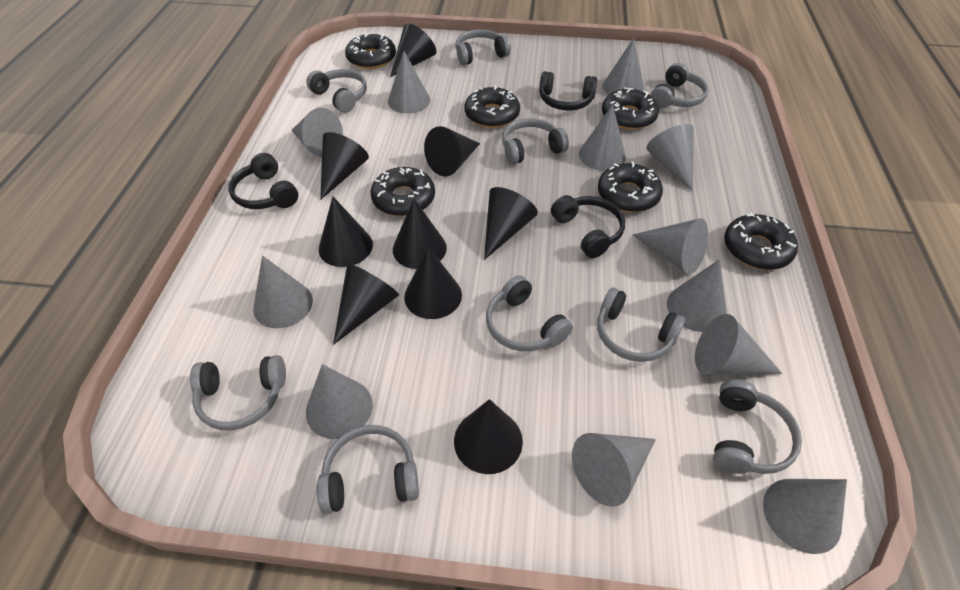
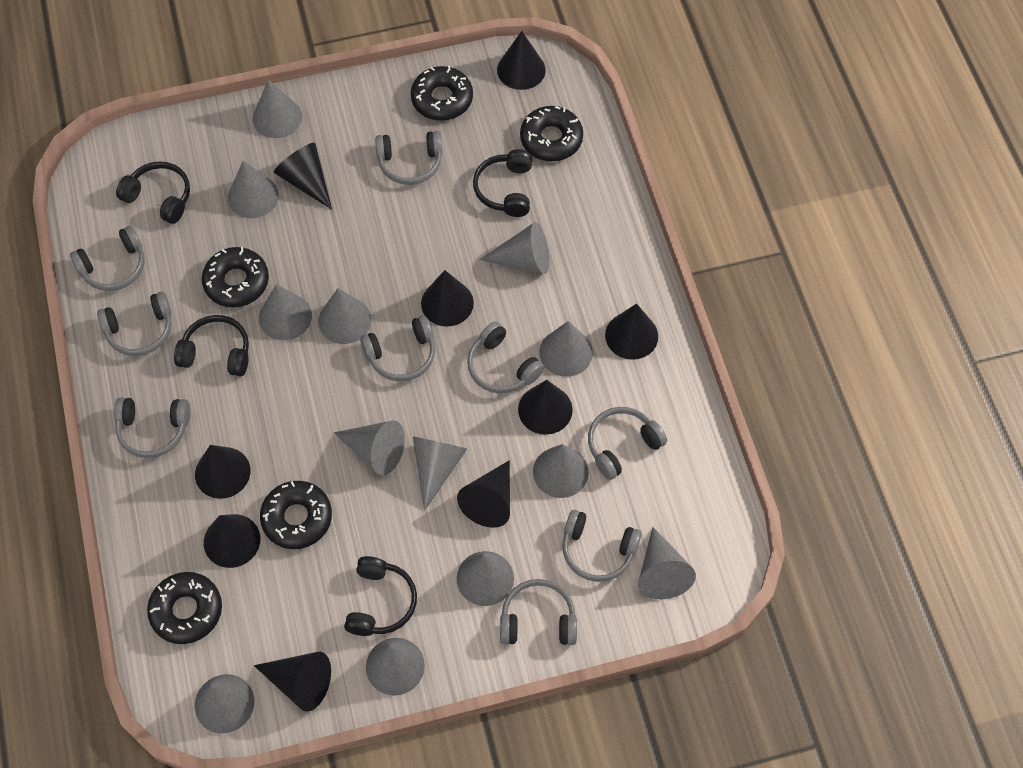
black donut: [345,33,396,69] [371,167,435,216] [465,85,520,128] [598,161,663,212] [602,87,659,130] [724,212,798,270] = 6 -> [147,572,222,644] [202,247,269,307] [260,481,332,549] [411,66,473,121] [520,106,583,161] = 5
black headphones: [228,153,298,209] [539,71,597,111] [551,195,625,258] = 3 -> [116,161,190,224] [174,315,249,377] [344,556,417,636] [473,149,533,217] = 4
grey cone: [253,255,313,328] [291,108,343,157] [306,364,373,439] [388,51,430,113] [572,433,656,507] [579,105,626,171] [602,38,644,95] [633,218,708,274] [646,124,694,191] [667,259,727,332] [695,314,782,374] [763,479,847,554] = 12 -> [195,674,254,733] [228,161,279,218] [253,80,302,138] [259,284,312,340] [318,288,371,344] [333,420,405,475] [366,638,425,695] [413,436,467,511] [457,551,514,606] [480,222,549,274] [533,444,588,498] [540,321,593,377] [638,527,696,599] = 13

